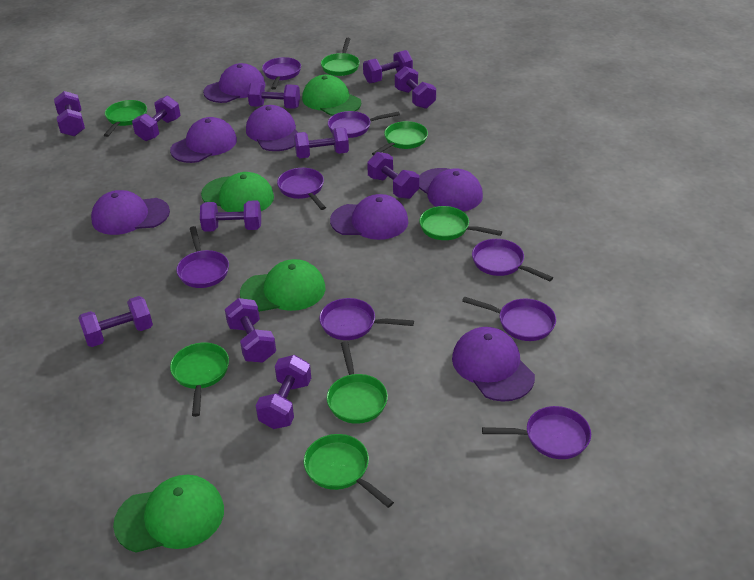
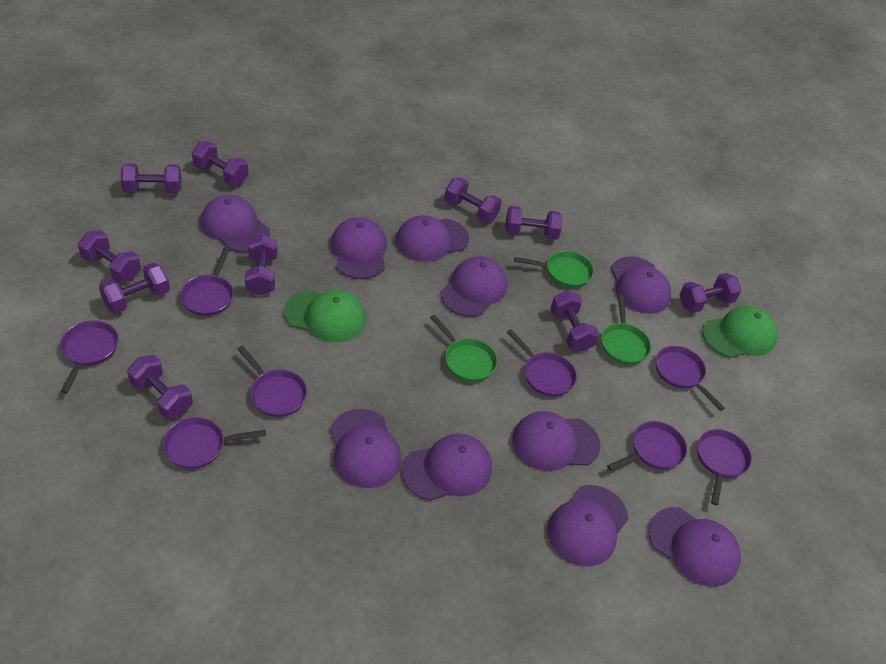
green cap: [113,475,224,553] [201,172,274,212] [240,259,325,312] [302,75,361,116] = 4 -> [284,290,366,342] [702,306,778,358] = 2
green pan: [104,100,147,137] [170,342,229,417] [304,434,394,508] [321,38,360,76] [327,341,388,424] [372,121,428,155] [419,206,502,240] = 7 -> [430,315,498,382] [514,251,594,288] [601,294,651,365] = 3
purple cap: [91,190,170,235] [170,117,237,163] [203,63,266,103] [246,105,299,151] [330,194,408,240] [419,168,483,211] [452,327,535,402] = 7 -> [201,195,270,252] [330,409,402,488] [331,217,387,279] [396,215,469,262] [402,433,492,501] [440,256,508,317] [512,411,600,471] [547,485,628,566] [611,256,671,314] [648,507,741,587] = 10
purple dumbbell: [54,91,85,137] [78,296,153,347] [132,96,181,141] [200,200,261,232] [225,298,276,363] [248,83,300,109] [255,355,311,429] [294,127,349,158] [363,50,413,83] [367,152,419,199] [395,66,436,109] = 11 -> [78,230,141,283] [99,263,170,313] [121,163,181,193] [127,355,193,419] [192,142,249,186] [245,234,277,295] [444,178,502,223] [505,206,563,240] [550,290,599,352] [679,273,741,313] = 10

